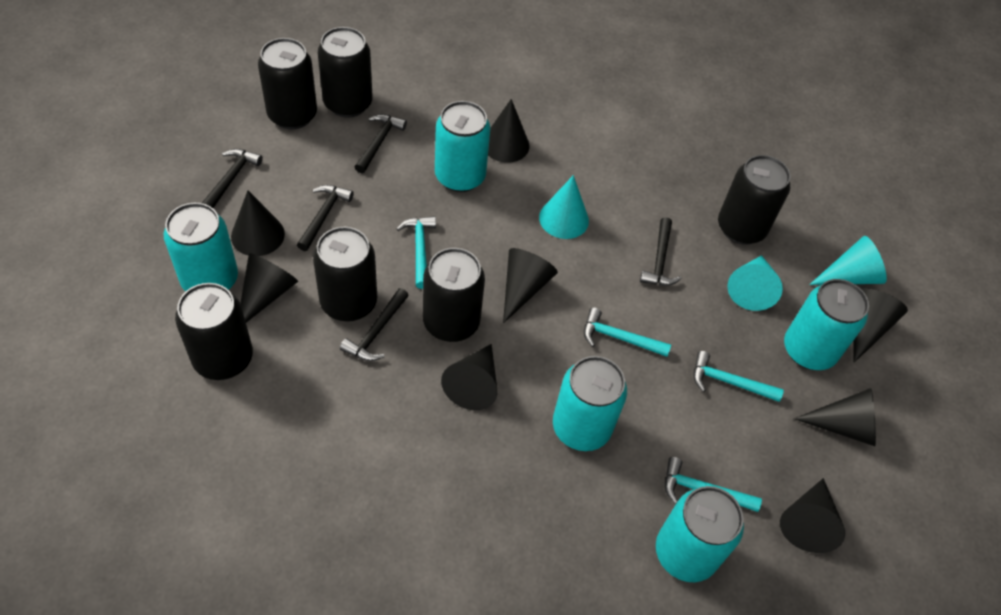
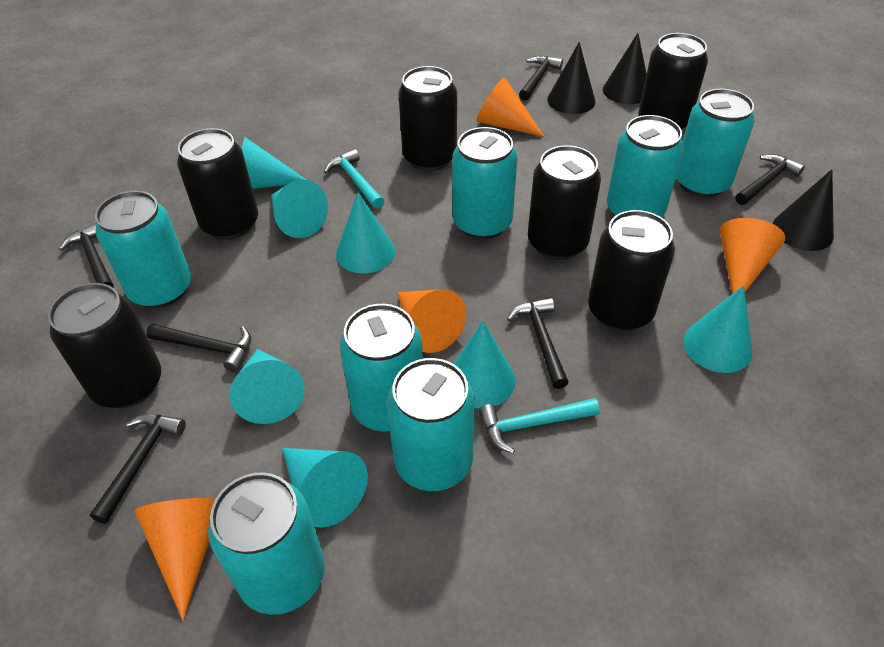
black cone: [231,191,285,256] [240,253,298,322] [441,344,497,410] [488,99,529,163] [503,248,558,323] [780,478,845,553] [794,388,876,446] [854,288,908,363] = 8 -> [547,42,596,114] [603,33,647,104] [773,169,834,251] = 3
black hammer: [202,149,263,208] [297,185,354,251] [340,288,409,361] [355,114,407,173] [640,217,681,286] = 5 -> [59,223,114,288] [90,414,186,524] [146,324,251,372] [507,297,569,389] [519,56,563,101] [735,154,805,205] = 6
orange cone: none = 0 -> [134,498,216,621] [398,289,466,353] [476,78,545,137] [720,218,785,294] = 4
turquoise can: [164,203,238,291] [435,101,491,192] [553,356,627,451] [656,486,744,582] [784,279,869,370] = 5 -> [95,191,191,308] [208,472,325,615] [339,304,423,432] [387,358,475,491] [452,127,517,239] [607,115,684,217] [676,89,755,198] = 7
turquoise cone: [539,175,589,239] [727,255,783,311] [809,236,887,285] = 3 -> [229,349,305,424] [242,137,307,189] [271,180,328,238] [282,448,368,528] [336,192,395,274] [453,320,515,408] [683,286,753,373] = 7
turquoise hammer: [397,216,436,289] [584,308,671,357] [665,457,762,512] [693,351,784,402] = 4 -> [324,149,384,209] [479,398,600,454] = 2

